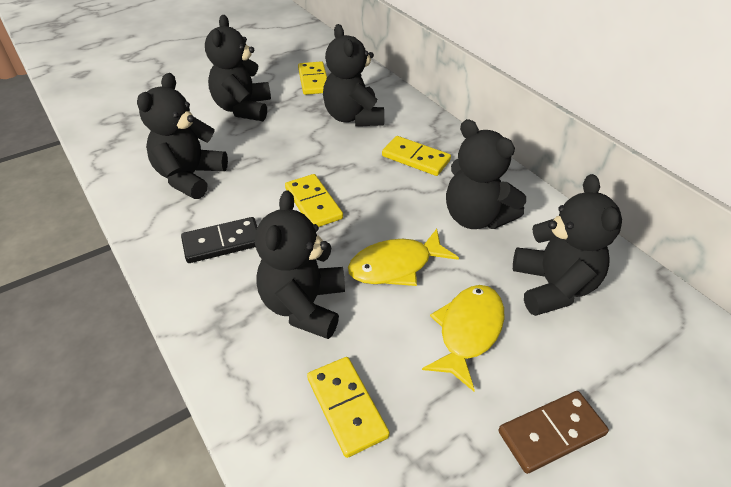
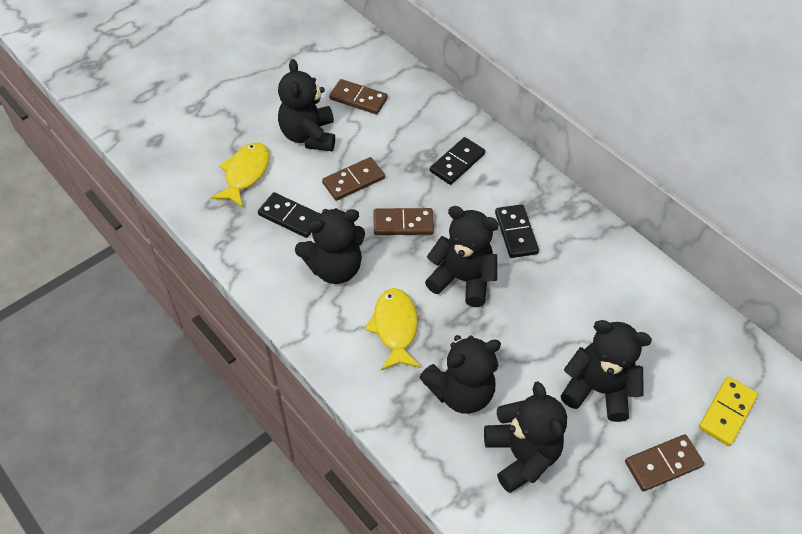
black domino: [181,217,257,263] = 1 -> [258,192,318,238] [430,137,485,185] [495,204,539,258] = 3
brown domino: [498,391,609,474] = 1 -> [322,157,385,201] [329,79,388,115] [374,208,434,235] [625,434,704,492] = 4
yellow domino: [285,174,343,227] [298,61,327,95] [307,357,390,458] [382,136,451,176] = 4 -> [699,376,758,446] = 1

